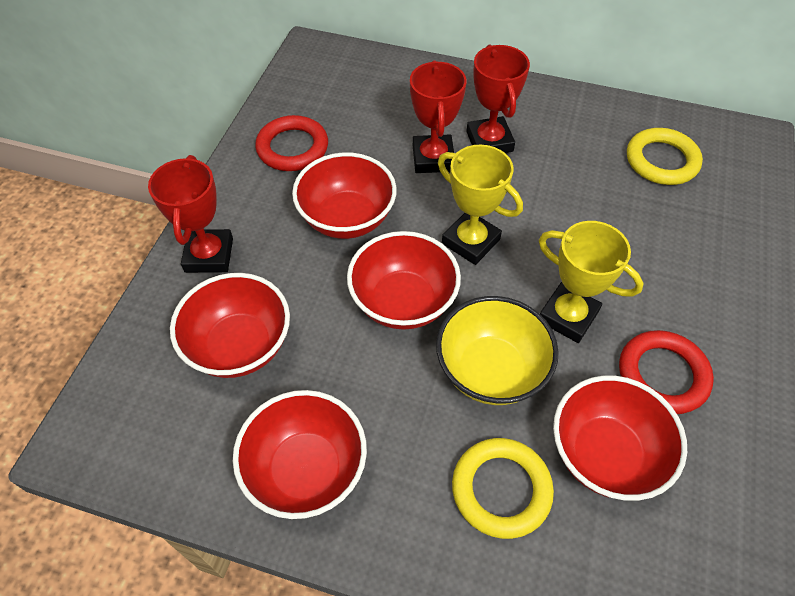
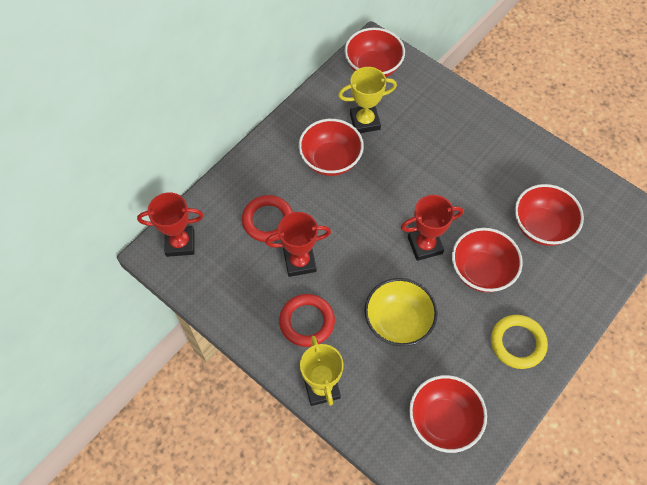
yellow ring: [452,438,554,539] [627,128,703,185] = 2 -> [491,315,548,369] = 1

